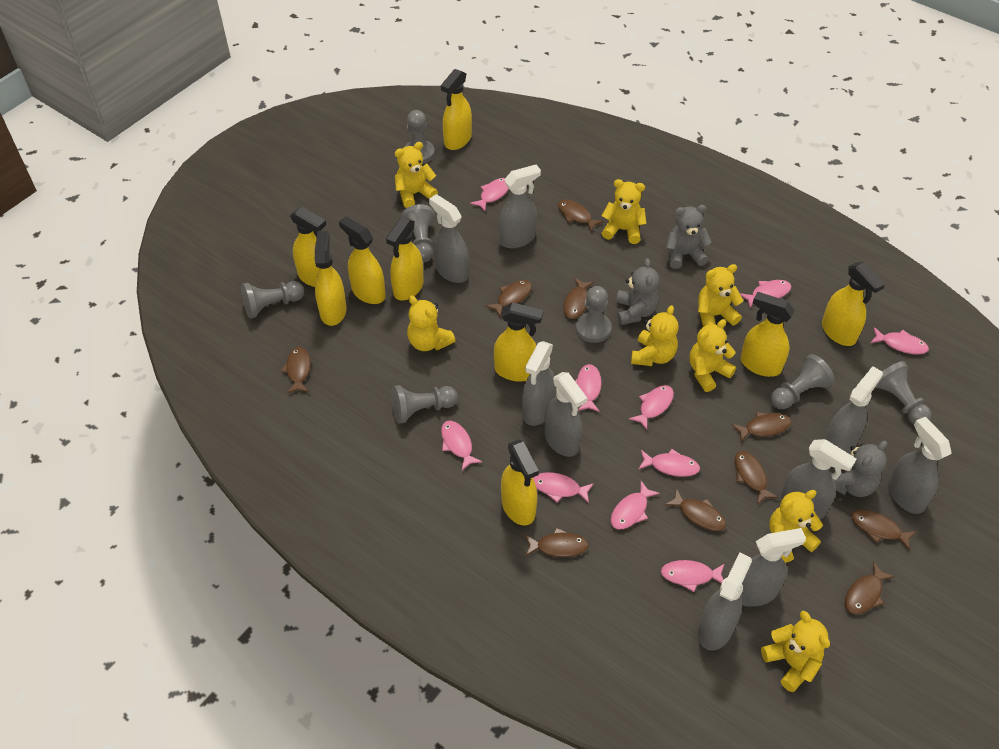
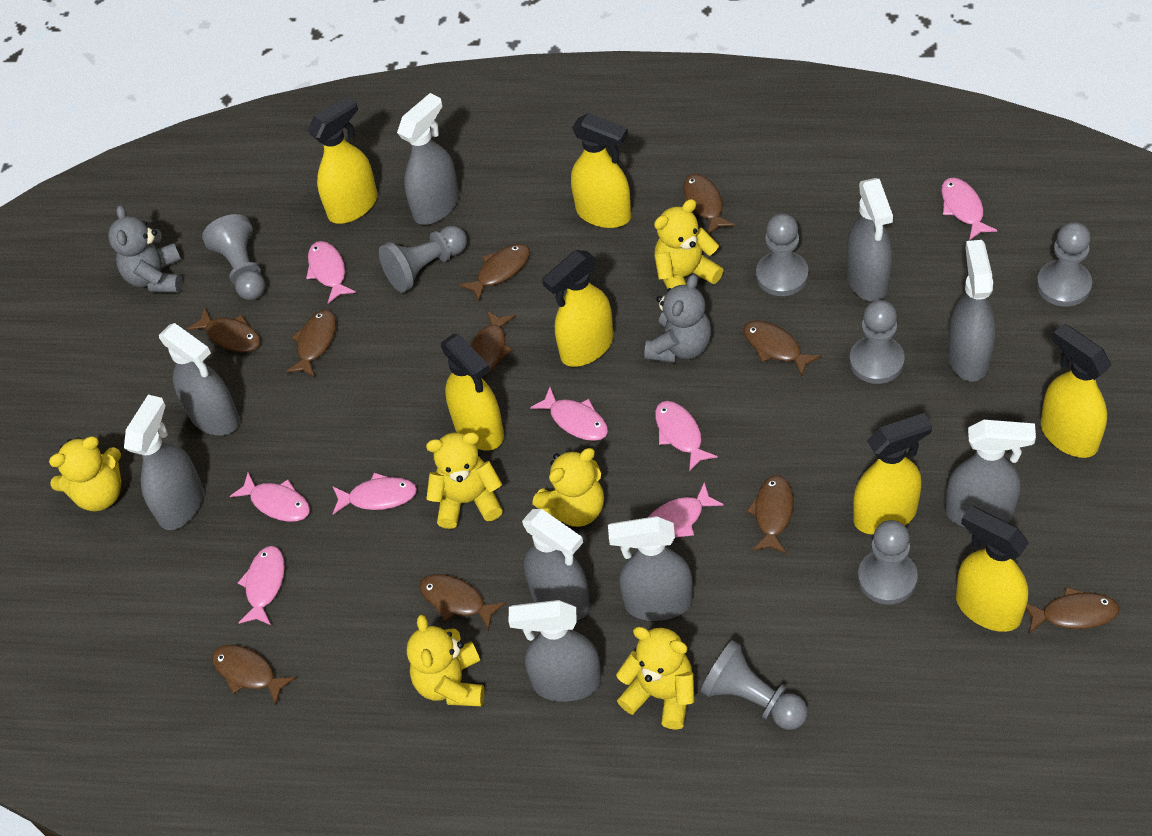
grey teddy bear: [616,258,660,325] [666,205,712,269] [830,441,888,497] = 3 -> [108,205,182,293] [644,275,711,363] = 2
pink fish: [441,421,482,470] [470,178,509,211] [533,472,594,503] [575,364,602,412] [611,481,660,529] [629,385,674,430] [639,449,700,477] [661,560,725,592] [740,280,792,308] [871,327,929,354] = 10 -> [230,473,310,522] [238,546,285,625] [306,241,356,303] [332,472,417,515] [530,387,608,441] [647,482,724,538] [655,401,718,472] [941,178,997,241] = 8
yellow spray bottle: [290,206,326,287] [314,231,346,326] [339,216,386,304] [386,217,424,301] [441,69,472,150] [494,302,543,382] [501,440,539,525] [740,292,795,377] [822,262,885,346] = 9 -> [307,96,378,224] [441,334,504,450] [542,250,613,367] [571,113,631,228] [853,413,932,535] [956,506,1029,632] [1041,324,1111,458] = 7
yellow teddy bear: [395,142,438,208] [407,296,456,351] [602,179,647,244] [631,305,679,366] [689,319,736,392] [698,264,744,327] [761,611,830,692] [769,490,823,563] = 8 -> [49,436,121,511] [407,615,485,707] [426,432,503,529] [532,448,604,527] [616,627,694,730] [654,199,723,289] = 6

